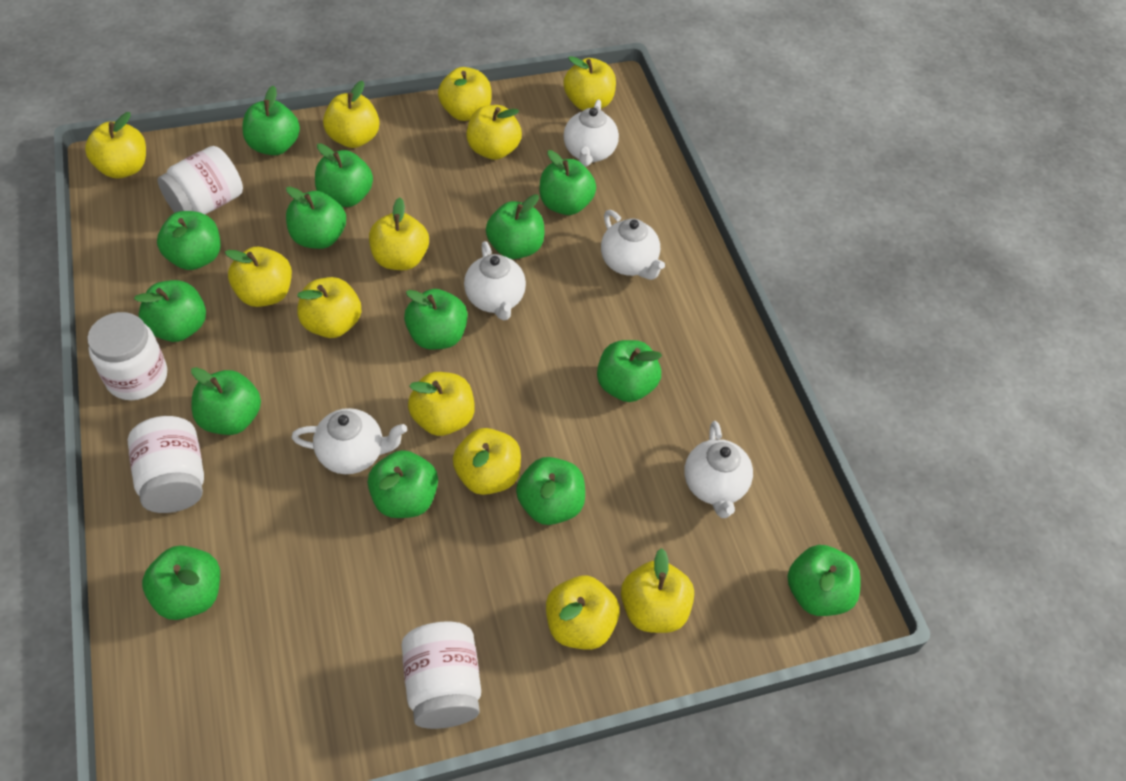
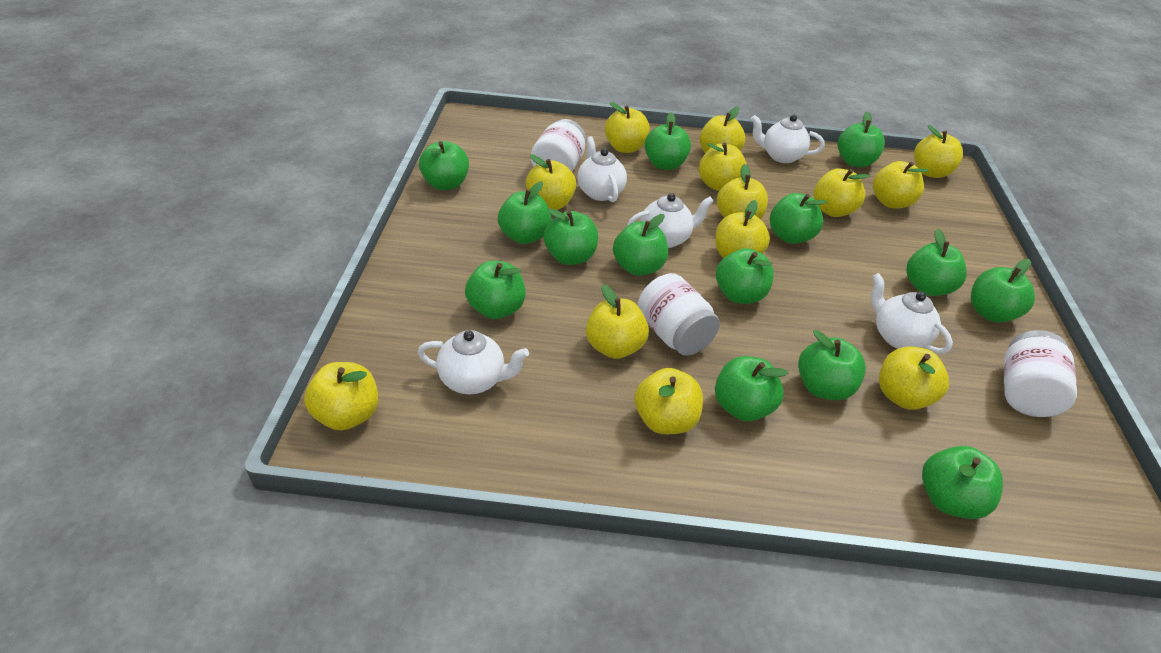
white jar: [87,312,167,400] [128,416,204,513] [158,146,243,214] [402,621,481,729] = 4 -> [531,119,586,172] [637,273,720,356] [1004,330,1077,417] = 3
yellow apple: [85,112,146,178] [225,247,292,307] [297,277,361,338] [323,81,380,148] [369,198,429,270] [408,372,475,436] [438,67,491,121] [453,428,521,495] [466,105,522,160] [546,576,620,650] [563,56,616,110] [621,548,694,633] = 12 -> [304,362,378,431] [526,154,576,210] [586,284,649,359] [605,102,650,153] [634,368,703,434] [699,143,747,191] [700,107,745,153] [715,200,770,258] [717,164,768,219] [814,168,870,217] [873,161,929,208] [879,346,949,410] [914,125,963,178] = 13

